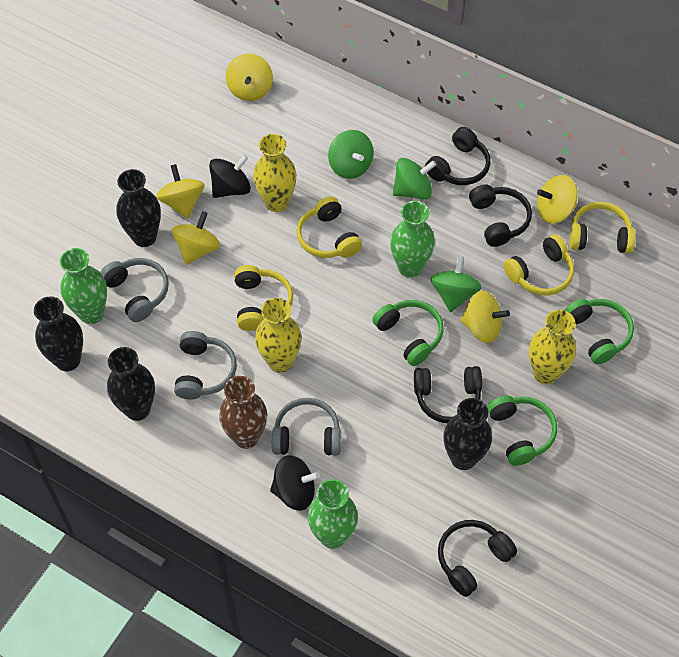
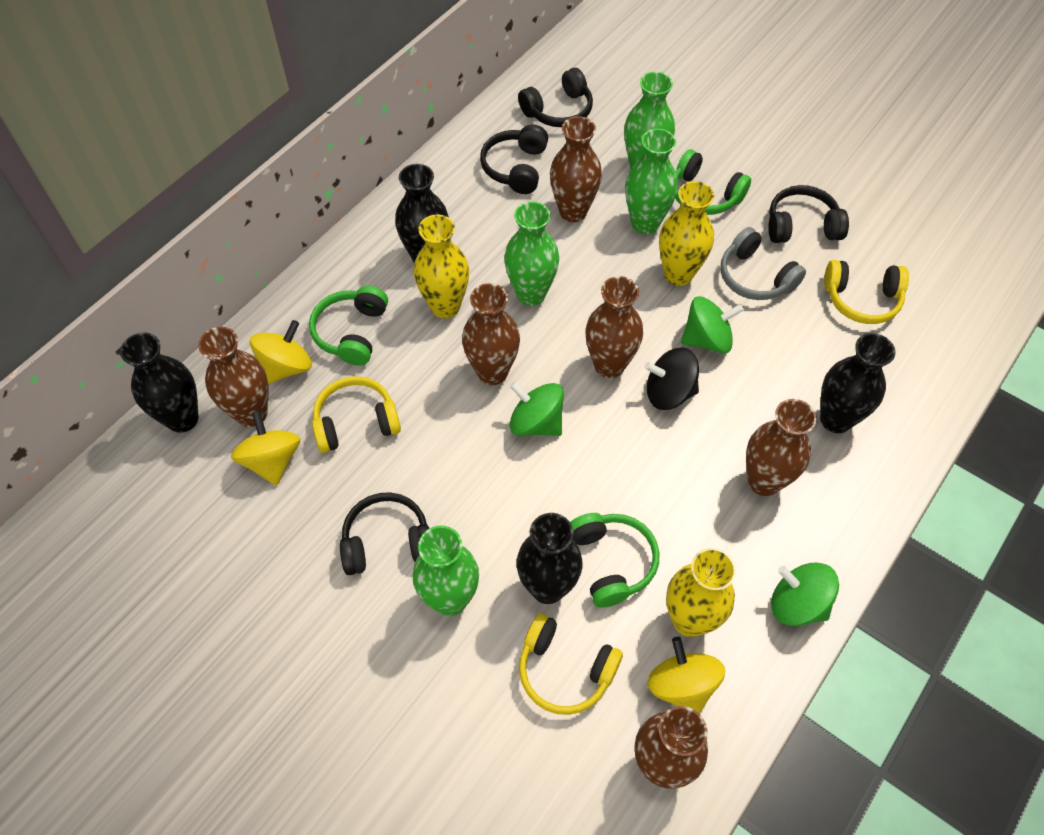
black spinning top: [209,155,251,198] [270,455,320,511] = 2 -> [644,347,699,410] = 1
brown vase: [219,376,267,449] = 1 -> [198,327,268,427] [462,283,520,385] [550,116,602,222] [585,276,643,378] [635,706,708,789] [746,399,817,496] = 6
green vase: [60,248,107,324] [308,479,358,549] [390,201,435,278] = 3 -> [413,526,479,616] [504,201,559,306] [624,71,675,169] [625,129,678,234] = 4
grey headphones: [100,258,169,322] [174,331,237,399] [272,398,341,456] = 3 -> [720,227,806,300] = 1
yellow headphones: [234,265,293,331] [297,196,362,258] [504,234,574,296] [569,202,636,253] = 4 -> [312,376,401,453] [519,613,623,715] [824,260,909,324] = 3
yellow spinning top: [156,164,205,219] [172,211,220,265] [226,54,273,101] [461,291,510,343] [537,175,578,223] = 5 -> [231,411,300,486] [250,320,312,384] [647,637,725,714] = 3

